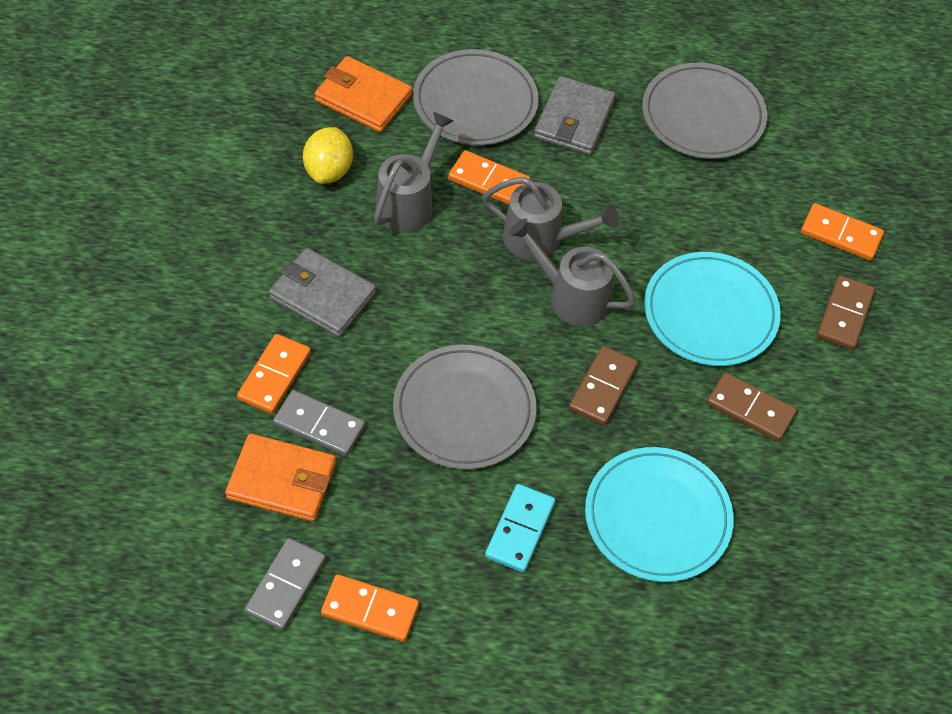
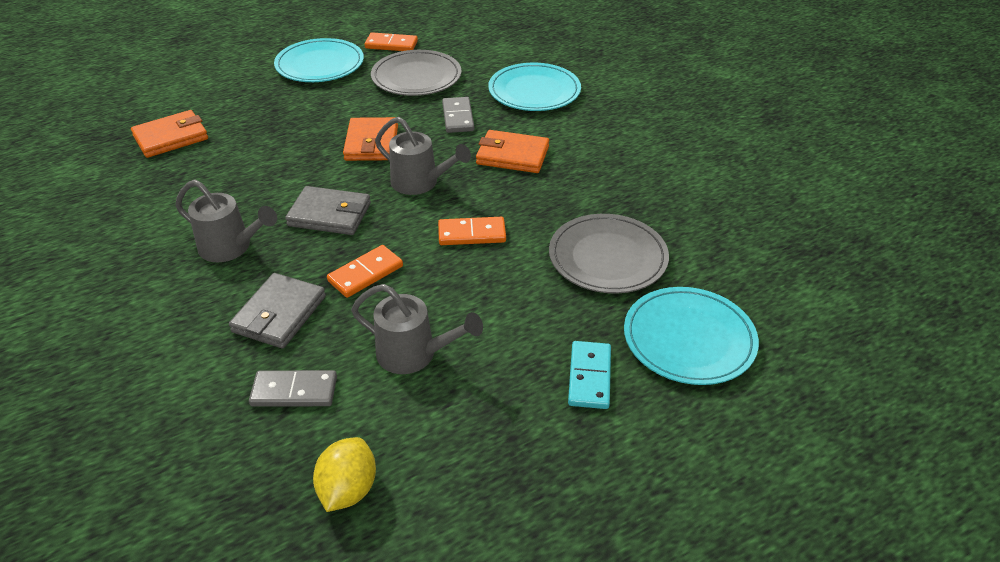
brown domino: [569,346,638,425] [707,372,797,442] [817,275,875,350] = 3 -> none = 0
grey plate: [393,345,536,470] [413,49,539,145] [642,63,767,159] = 3 -> [371,50,462,96] [549,214,669,293] = 2
orange domino: [237,334,311,414] [321,574,419,642] [448,150,530,205] [801,203,884,261] = 4 -> [327,245,403,298] [365,32,418,51] [438,217,506,245] = 3
orange wallet: [225,433,336,522] [314,56,412,132] = 2 -> [131,110,208,158] [343,117,398,161] [476,130,549,173] = 3
turquoise plate: [585,447,734,582] [644,252,781,366] = 2 -> [274,38,364,82] [488,63,581,111] [624,287,759,385] = 3

